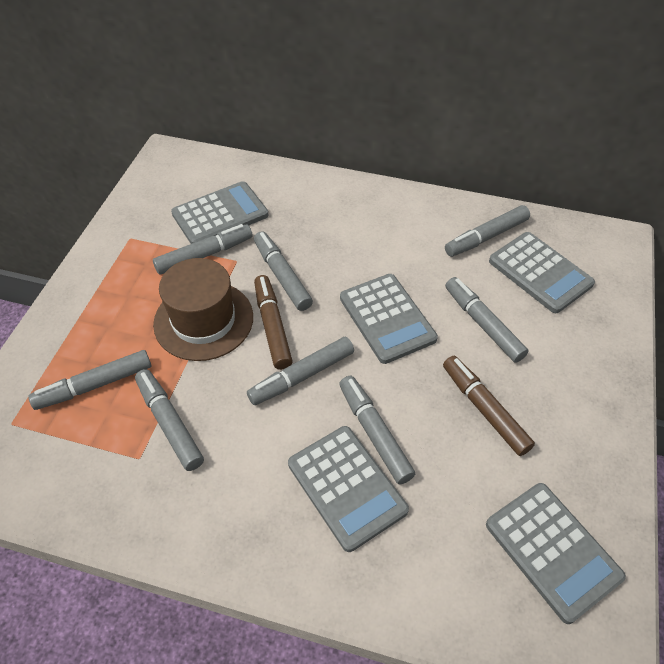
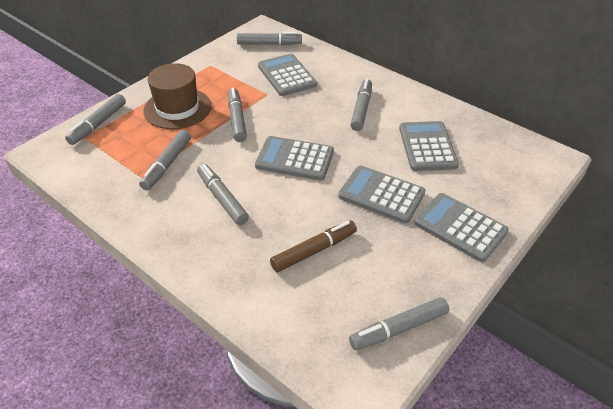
brown marker: [254,275,293,370] [443,356,535,456] = 2 -> [270,221,357,272] = 1
grey marker: [28,350,151,410] [135,369,204,471] [153,224,252,275] [247,337,354,405] [254,231,313,311] [339,376,415,485] [445,205,530,257] [445,277,529,363] = 8 -> [65,94,126,145] [139,130,191,190] [197,164,249,225] [228,88,247,142] [237,32,302,45] [349,297,449,350] [350,79,372,131] = 7

